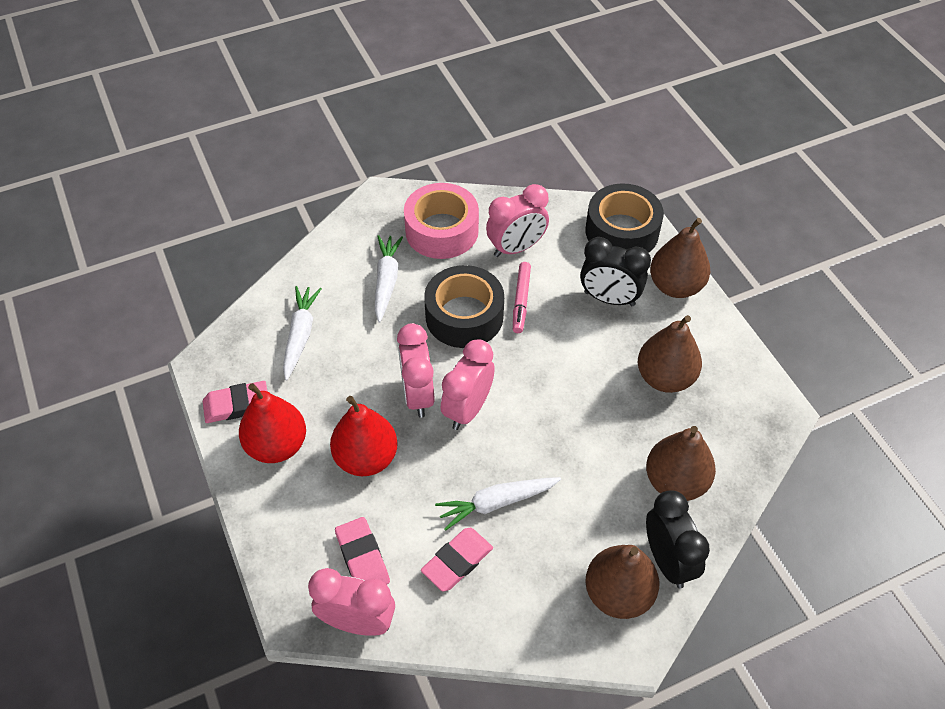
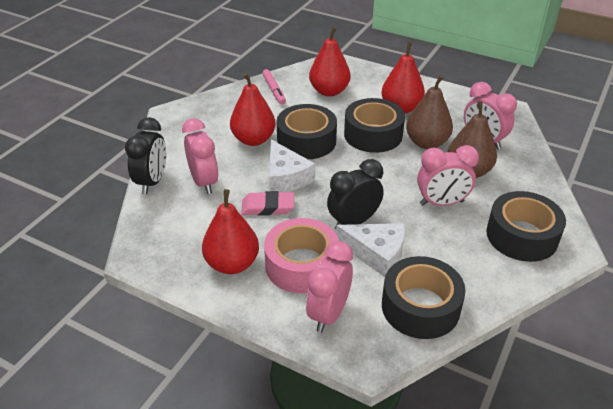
black tape: [424,265,504,348] [586,183,664,253] = 2 -> [277,104,337,159] [344,98,405,153] [382,256,466,339] [486,191,566,262] = 4
brown pear: [585,545,659,619] [638,315,702,393] [646,426,716,501] [650,218,710,298] = 4 -> [406,75,453,149] [448,101,497,178] = 2
pink eraser: [203,381,267,423] [335,517,390,584] [421,528,493,592] = 3 -> [241,191,294,216] = 1
red pear: [239,383,306,463] [330,396,398,476] = 2 -> [202,189,259,274] [230,73,276,146] [309,27,351,96] [382,42,425,114] = 4
white carrot: [283,286,322,381] [375,235,403,323] [435,477,561,531] = 3 -> none = 0
white cheese: none = 0 -> [269,140,315,192] [336,223,405,277] = 2

